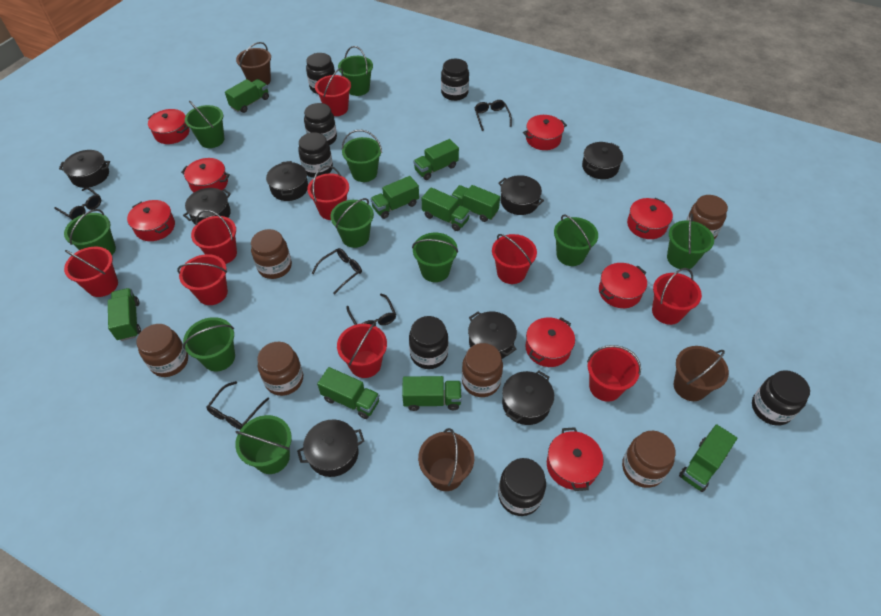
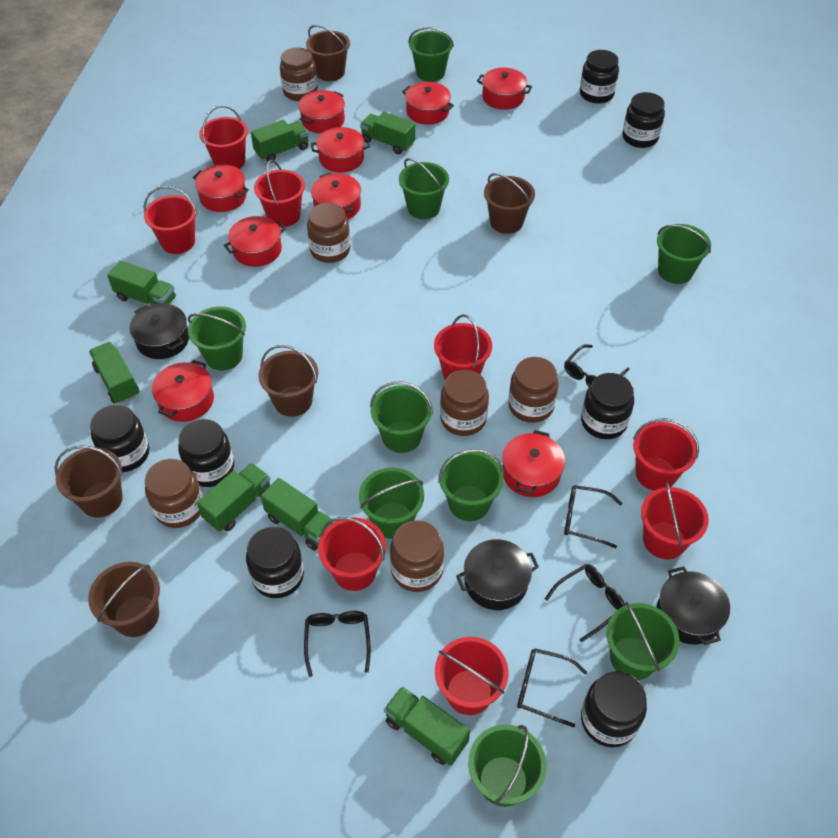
black pot: [59,150,110,188] [183,188,231,225] [266,161,308,201] [297,419,364,477] [468,312,517,359] [498,175,544,215] [502,371,554,425] [582,142,623,179] = 8 -> [130,304,189,359] [456,539,539,610] [657,566,730,645] = 3
brown bucket: [236,42,271,85] [418,428,474,491] [674,346,729,401] = 3 -> [55,445,123,518] [88,562,160,637] [258,345,318,417] [306,25,350,81] [484,173,535,234] = 5
green bucket: [64,209,116,255] [183,317,235,371] [185,101,224,148] [235,415,292,474] [330,198,374,248] [338,46,373,96] [342,130,382,182] [412,233,458,282] [554,214,598,266] [667,213,714,269] = 10 -> [188,306,246,370] [359,468,424,539] [370,381,433,453] [399,158,449,219] [408,27,454,82] [438,449,504,521] [468,724,547,807] [606,602,680,680] [657,224,711,284] = 9
green truck: [108,288,141,341] [225,79,269,113] [317,367,380,419] [370,176,419,219] [402,376,462,411] [413,139,459,180] [422,187,471,231] [451,185,500,222] [679,424,737,492] = 9 -> [89,342,139,404] [107,260,176,305] [197,463,270,532] [251,119,309,163] [261,478,334,551] [360,112,415,154] [384,686,470,766] = 7
red bucket: [64,246,118,297] [177,254,228,305] [191,210,237,264] [307,166,349,220] [315,68,351,116] [337,322,387,378] [492,234,537,284] [587,345,641,402] [652,268,702,325] = 9 -> [144,186,197,254] [199,105,248,169] [254,160,305,227] [318,517,386,591] [434,314,492,380] [435,637,509,715] [633,418,699,491] [641,482,709,559] = 8
red pot: [127,200,175,241] [148,109,190,144] [181,158,230,192] [523,115,567,150] [525,317,575,367] [547,427,604,491] [599,263,647,308] [627,198,673,239] = 8 -> [152,360,214,422] [193,165,249,212] [224,216,286,267] [299,90,345,134] [311,127,370,172] [311,173,361,219] [402,82,454,125] [477,68,532,110] [502,430,565,497] = 9

